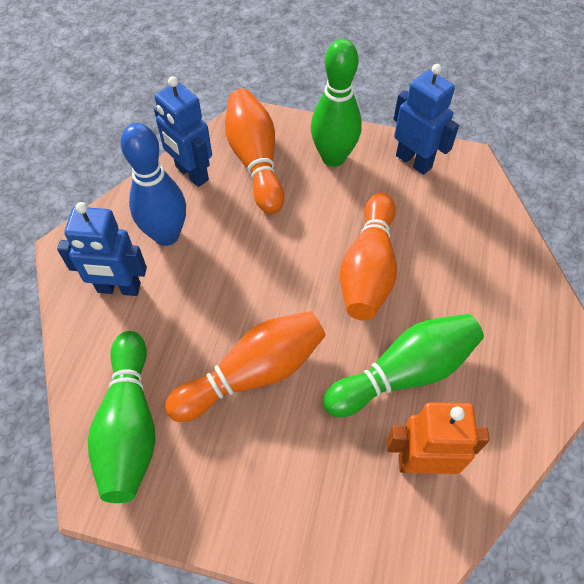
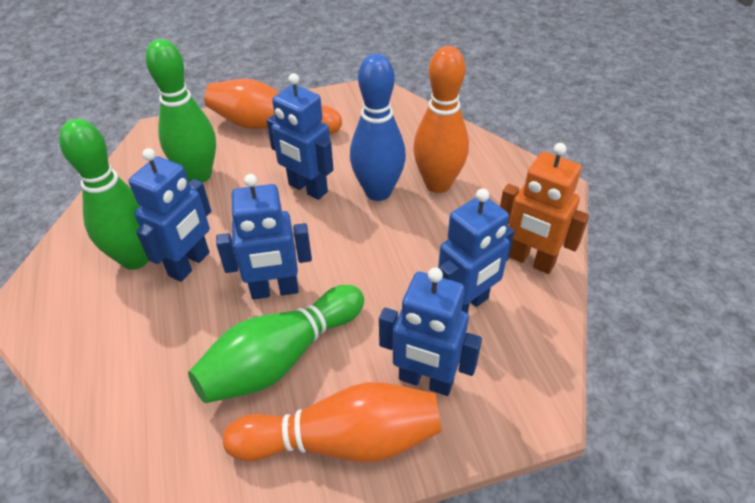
blue robot: [57,202,147,296] [154,76,212,187] [394,64,459,175] = 3 -> [128,148,211,282] [216,174,312,300] [267,73,334,200] [379,267,482,396] [438,188,514,314] = 5

